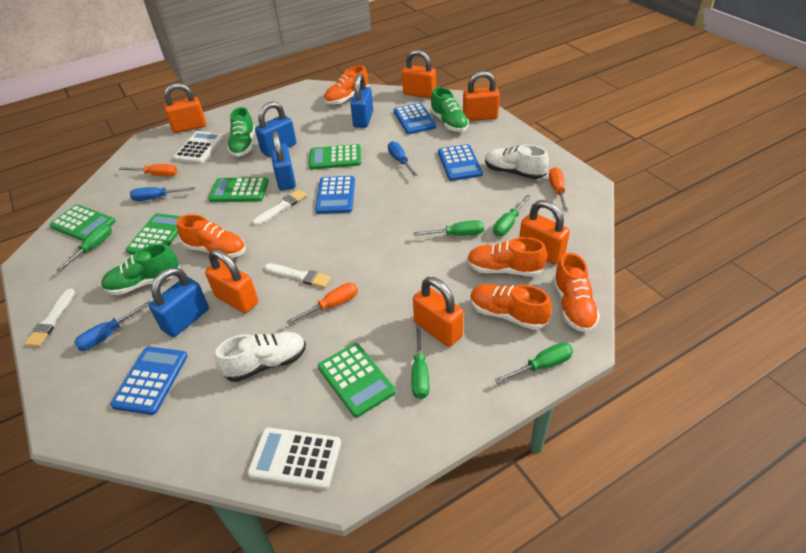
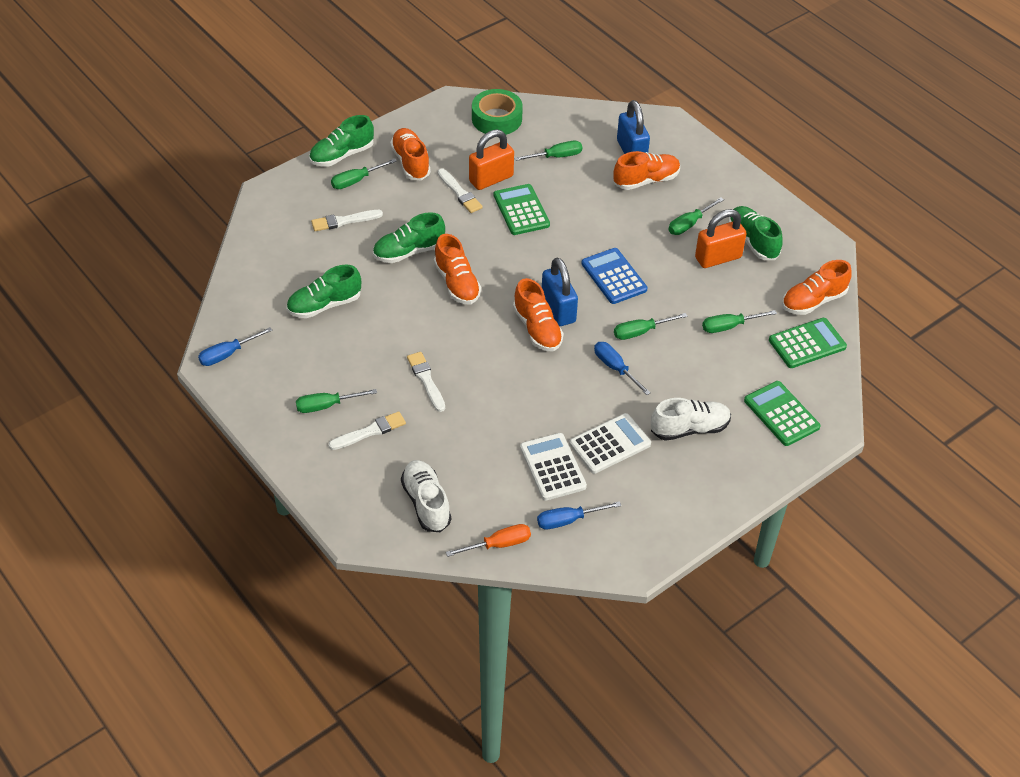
blue calculator: [110,347,188,415] [315,176,355,214] [394,103,436,134] [438,144,483,181] = 4 -> [581,248,648,304] = 1
blue padlock: [149,267,209,337] [255,102,296,157] [270,131,296,191] [350,73,373,128] = 4 -> [542,257,578,326] [617,100,650,154] = 2
green calculator: [49,205,116,241] [126,213,181,254] [208,177,269,202] [309,144,361,170] [318,343,396,417] = 5 -> [494,184,550,235] [744,381,821,446] [769,318,847,368] = 3
green screwdriver: [56,224,112,272] [412,326,429,399] [414,220,484,236] [493,195,531,236] [494,342,573,384] = 5 -> [296,389,377,413] [331,158,397,189] [514,141,582,161] [614,313,688,340] [668,197,724,235] [702,310,777,333] = 6
green shoe: [101,244,180,295] [227,107,255,157] [430,87,469,132] = 3 -> [286,265,361,318] [309,115,374,166] [373,212,445,263] [728,206,783,260] = 4
green tape: none = 0 -> [472,89,523,135] = 1
orange padlock: [164,83,206,133] [205,249,258,313] [402,50,436,98] [413,277,464,347] [463,71,500,121] [519,200,570,265] = 6 -> [469,130,514,190] [695,209,747,268] = 2
orange screwdriver: [119,164,177,176] [286,283,358,325] [549,167,568,211] = 3 -> [446,524,531,557] = 1
white brush: [25,289,75,347] [252,189,307,226] [264,263,331,288] = 3 -> [311,210,383,231] [328,411,406,450] [407,352,445,412] [438,168,483,213] = 4

